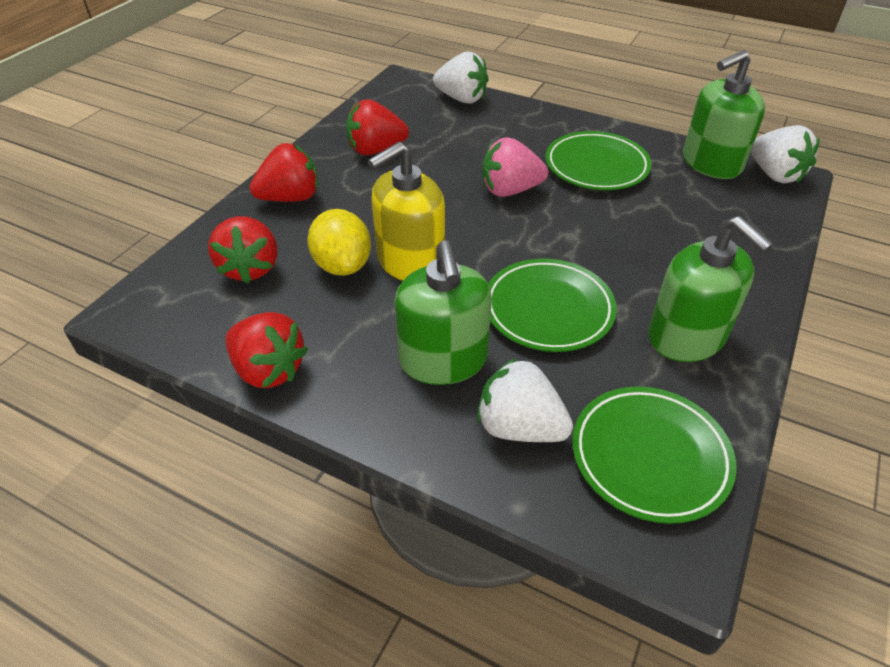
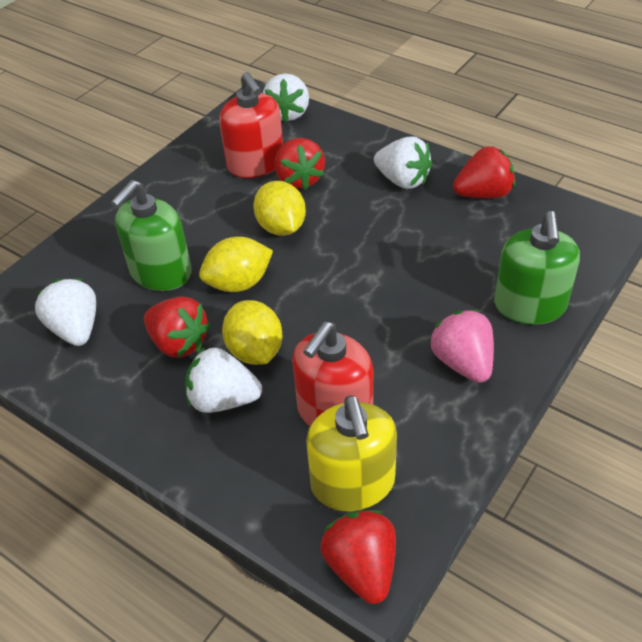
green plate: [488,258,617,352] [545,131,652,190] [572,386,737,524] = 3 -> none = 0
green soap dispenser: [395,240,492,385] [648,216,773,362] [683,50,765,179] = 3 -> [111,180,192,291] [494,211,580,325] = 2
red soap dispenser: none = 0 -> [219,72,283,178] [292,322,373,426] = 2
white strawberry: [433,51,489,103] [477,358,573,442] [751,125,820,183] = 3 -> [35,278,96,346] [185,348,262,413] [263,73,309,122] [374,136,432,189] = 4
yellow lemon: [307,209,371,276] = 1 -> [199,237,273,292] [222,300,282,365] [253,181,306,236] = 3

